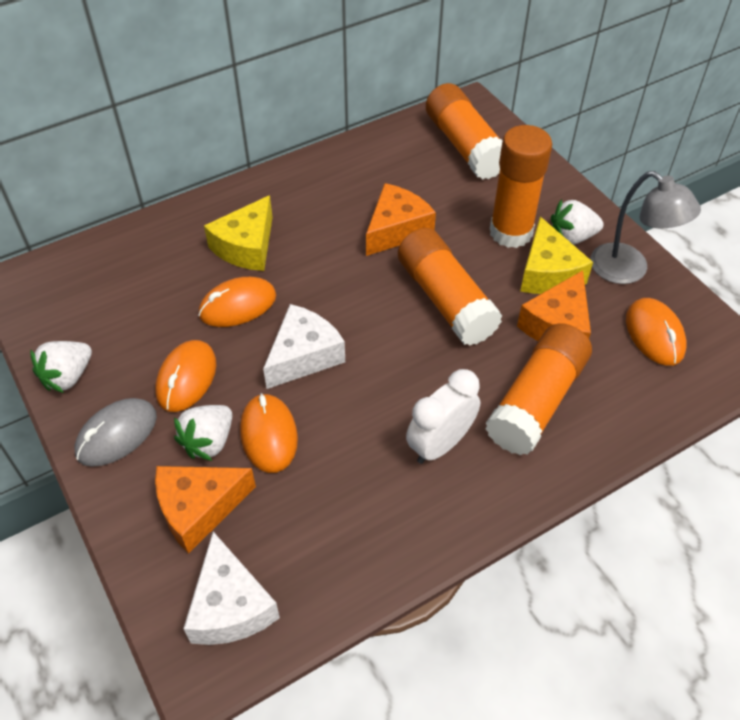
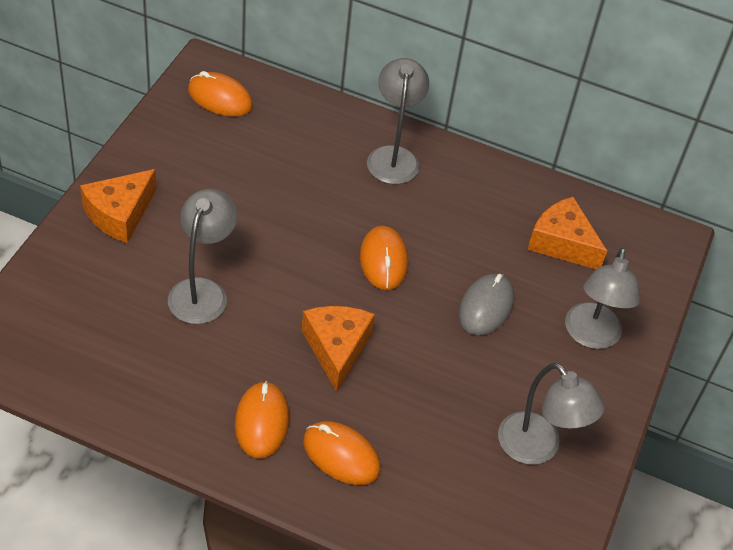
grey lamp: [590,171,701,284] = 1 -> [168,189,237,324] [367,58,429,184] [498,363,605,465] [565,248,641,349] = 4
orange glue stick: [398,228,502,346] [426,83,503,180] [485,323,592,455] [490,125,552,248] = 4 -> none = 0
white cheese: [183,532,280,645] [263,304,345,389] = 2 -> none = 0
white clock: [406,369,480,464] = 1 -> none = 0
white strawberry: [30,341,92,393] [174,405,232,461] [551,199,604,245] = 3 -> none = 0
yellow cheese: [204,195,273,271] [520,216,593,294] = 2 -> none = 0

